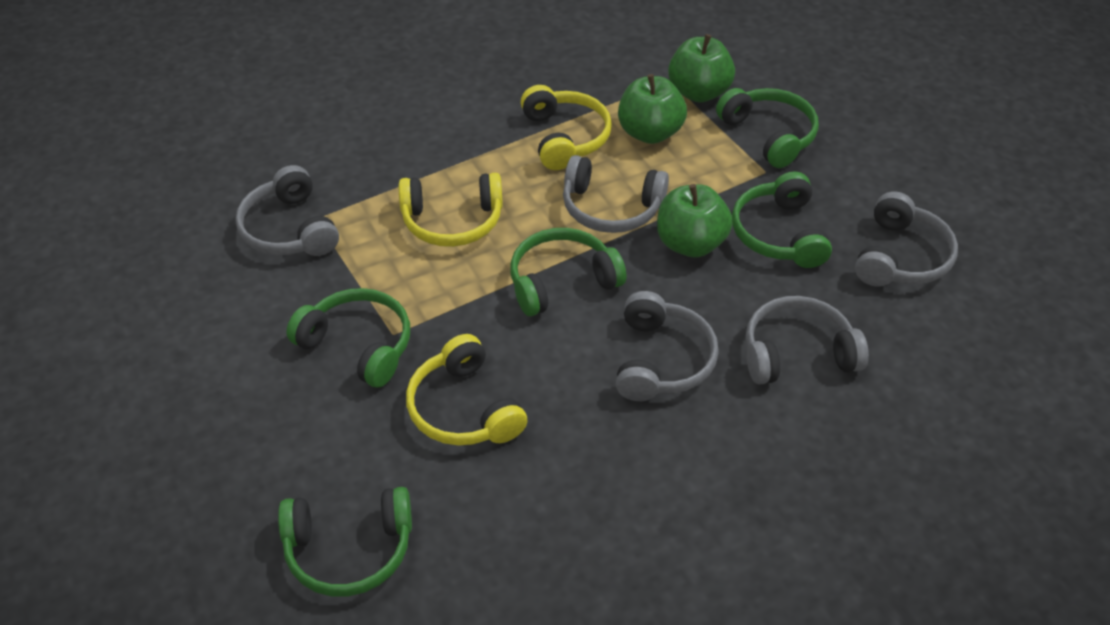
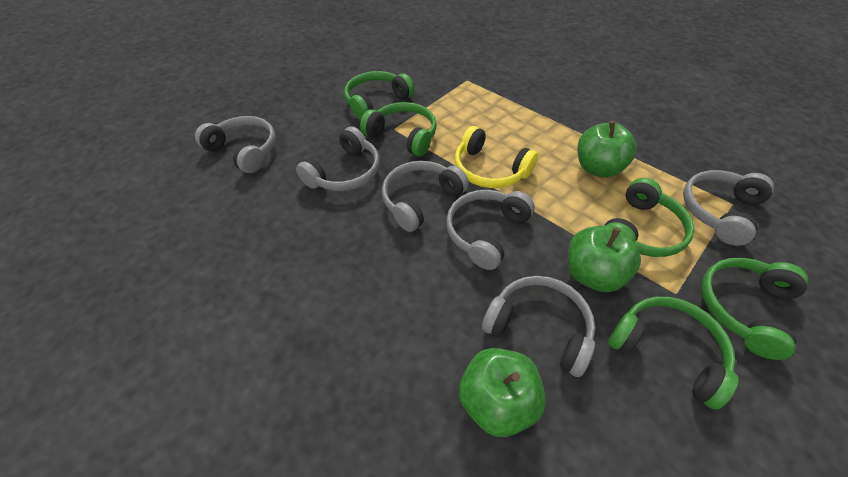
grey headphones: [235,165,339,256] [563,155,669,233] [616,291,719,401] [746,296,869,384] [855,191,958,287] = 5 -> [195,116,276,173] [296,127,380,191] [382,161,469,232] [446,190,535,270] [482,276,595,377] [683,170,774,246] = 6
yellow headphones: [399,173,503,247] [406,334,528,446] [521,85,612,170] = 3 -> [455,126,538,188] = 1

